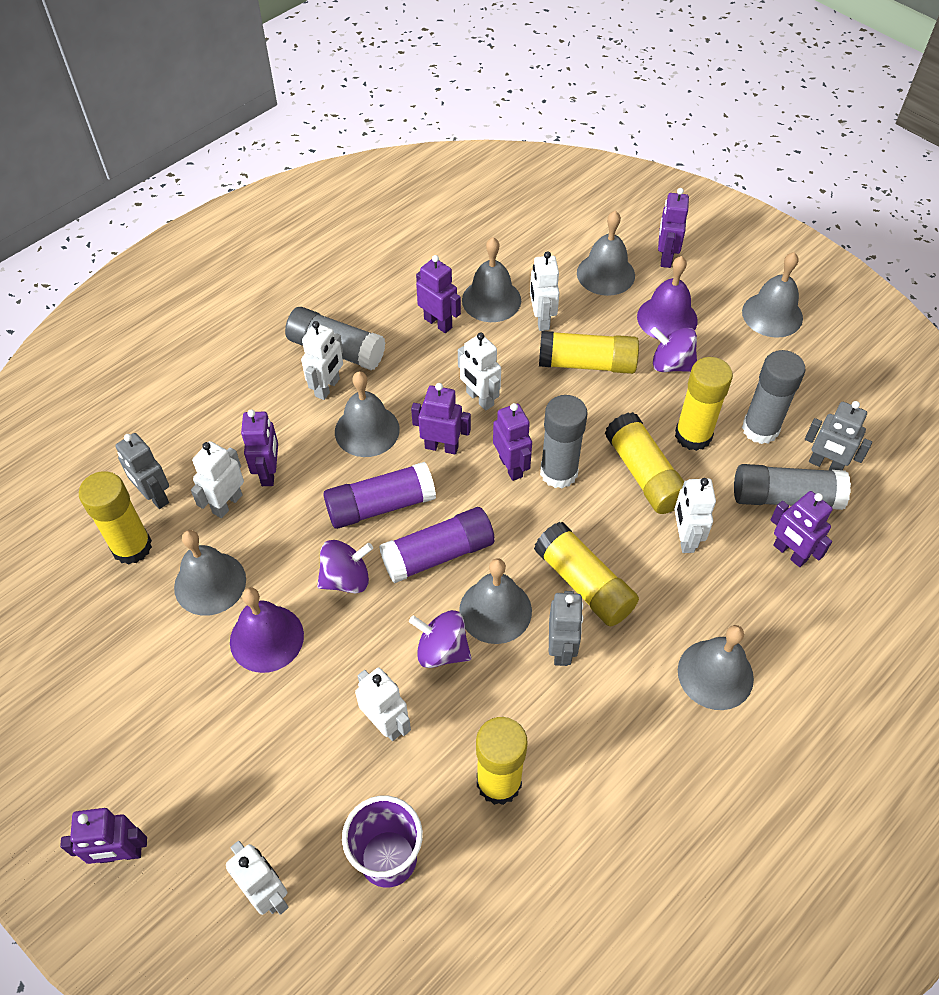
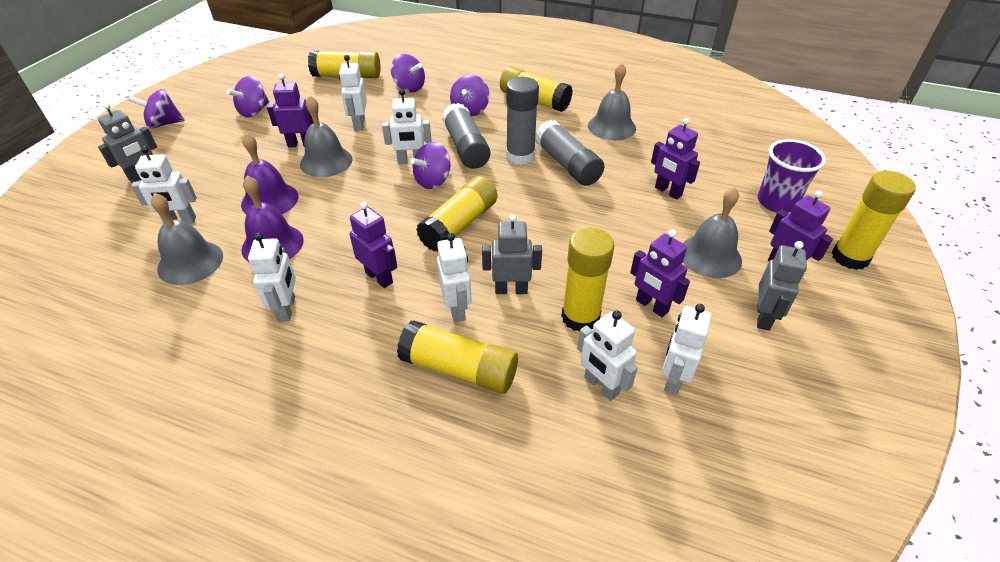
grey bell: [174,530,246,616] [335,371,400,457] [459,558,532,644] [462,237,521,322] [577,211,635,296] [678,625,754,710] [742,252,803,338] = 7 -> [151,193,223,285] [300,96,353,177] [588,63,636,140] [683,187,742,278] = 4
grey glue stick: [285,307,385,370] [540,395,588,488] [734,464,851,510] [742,350,806,444] = 4 -> [442,103,490,169] [506,77,539,165] [535,120,605,186] = 3
purple glue stick: [323,462,436,529] [379,507,495,583] = 2 -> none = 0
purple robot: [60,808,147,864] [241,409,278,486] [411,383,471,454] [416,255,461,333] [493,403,532,481] [658,188,689,268] [771,491,833,567] = 7 -> [267,73,314,147] [349,202,397,288] [630,230,690,317] [651,118,700,199] [768,190,833,261] = 5
purple spinning top: [317,540,373,593] [409,610,471,668] [650,327,697,372] = 3 -> [129,89,185,129] [226,76,269,118] [391,54,425,93] [410,142,451,189] [450,75,489,117] = 5

